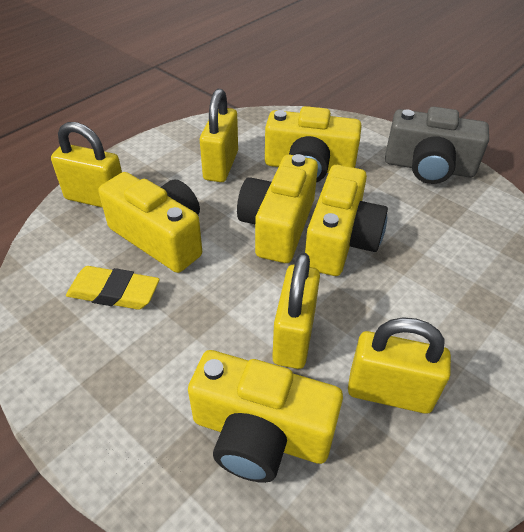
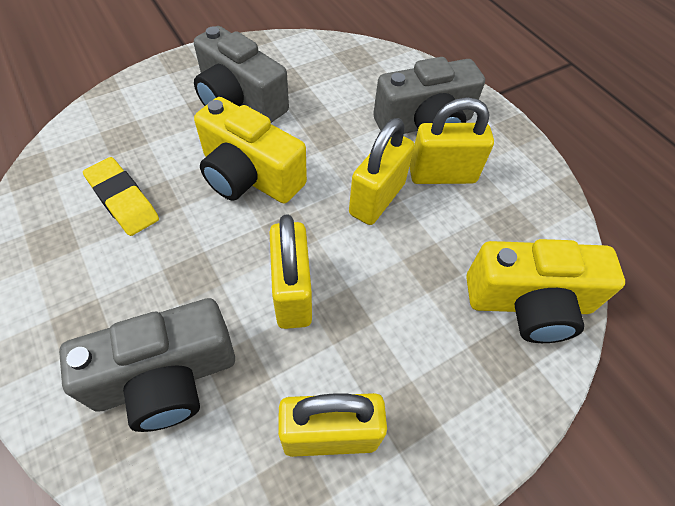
grey camera: [385,107,489,184] = 1 -> [59,298,235,432] [194,26,289,123] [373,57,485,134] = 3
yellow camera: [98,172,202,273] [188,350,343,483] [237,154,318,263] [265,106,361,183] [305,165,388,276] = 5 -> [194,97,307,203] [466,239,625,343] = 2

